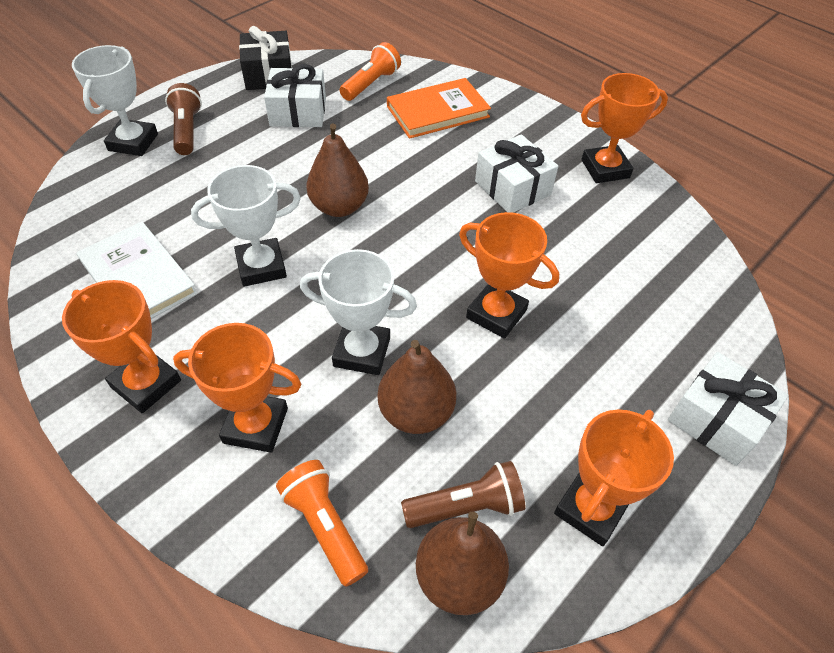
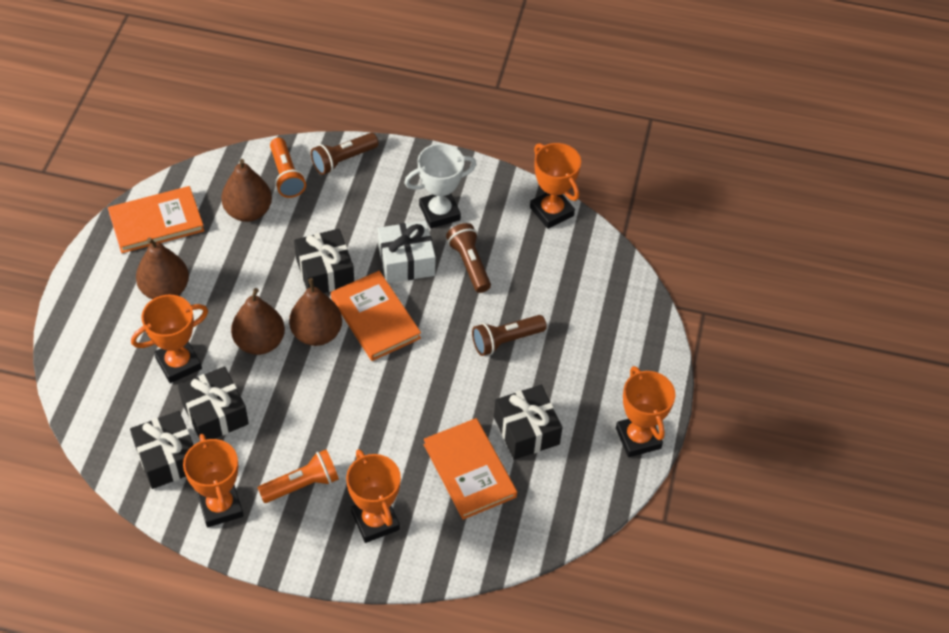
black gift: [239,26,292,90] = 1 -> [130,411,193,489] [178,366,249,440] [294,229,354,293] [494,385,563,460] = 4
brown flashlight: [165,83,202,155] [401,461,525,528] = 2 -> [311,133,379,175] [446,223,491,293] [472,315,547,356] = 3
brown pear: [306,124,369,217] [378,340,456,434] [416,512,509,615] = 3 -> [136,237,189,299] [221,159,272,222] [231,288,285,355] [289,278,342,346] = 4
orange book: [387,78,491,139] = 1 -> [108,186,204,253] [331,271,421,361] [424,418,517,520] = 3
white book: [77,221,198,319] = 1 -> none = 0
white gift: [264,64,326,127] [475,134,558,213] [668,352,789,466] = 3 -> [378,221,436,283] = 1
white trophy: [72,45,158,156] [191,165,301,287] [300,249,417,375] = 3 -> [404,144,477,229] = 1

